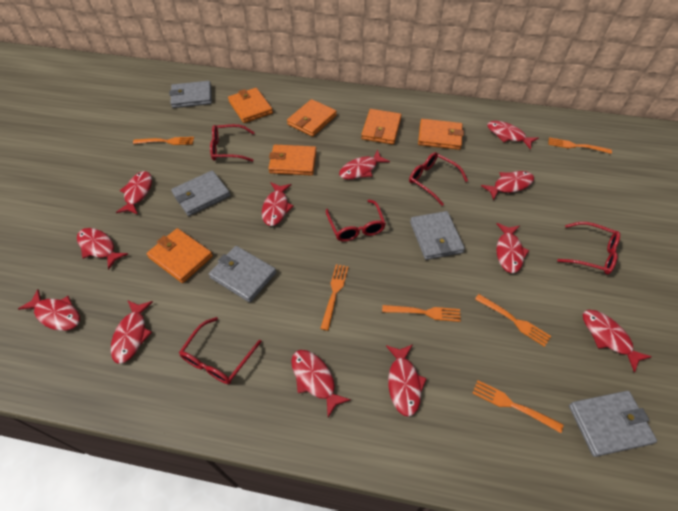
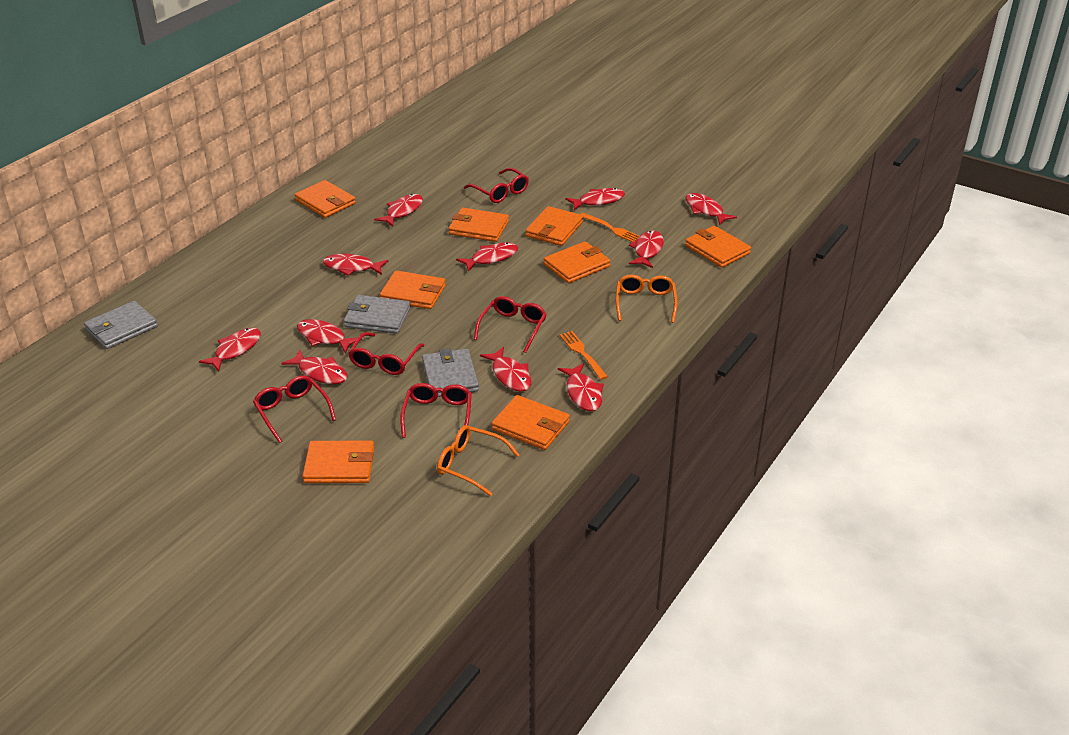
grey wallet: [169,81,212,108] [171,170,230,216] [209,246,276,302] [410,211,465,260] [569,391,657,457] = 5 -> [84,301,158,349] [344,295,411,334] [422,348,479,397] = 3
orange fork: [133,137,194,145] [320,264,348,331] [382,305,461,322] [472,380,563,433] [475,294,551,347] [548,137,612,154] = 6 -> [559,331,608,380] [581,213,640,242] = 2
orange glasses: none = 0 -> [437,425,519,496] [616,274,678,323] = 2
orange wallet: [146,228,213,283] [228,88,273,123] [268,145,317,176] [287,99,337,137] [361,109,402,144] [418,119,464,150] = 6 -> [295,180,356,218] [303,441,374,483] [380,270,446,309] [449,208,509,242] [491,395,570,450] [525,206,583,246] [544,241,610,283] [685,226,751,268] = 8
red fish: [18,289,80,331] [77,228,128,270] [111,300,153,364] [116,171,152,215] [262,183,294,226] [291,350,351,417] [339,150,390,180] [386,344,427,417] [481,171,534,200] [487,121,539,150] [496,223,529,273] [583,310,652,372] = 12 -> [199,328,261,372] [281,349,348,384] [297,319,362,353] [323,254,388,276] [374,194,423,227] [456,242,518,272] [480,347,531,392] [558,363,604,411] [565,188,625,210] [629,230,664,268] [685,193,737,225] = 11

